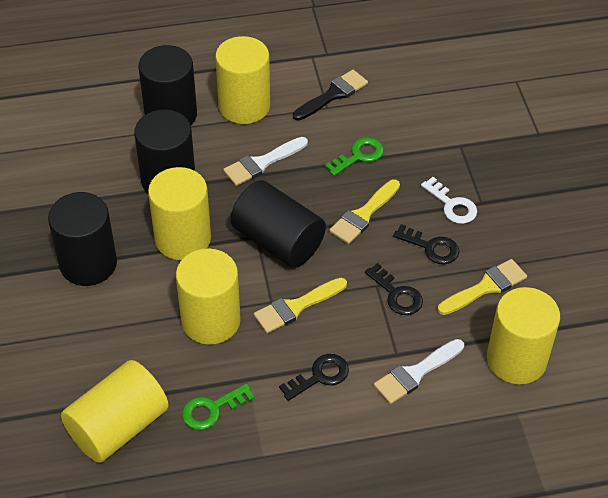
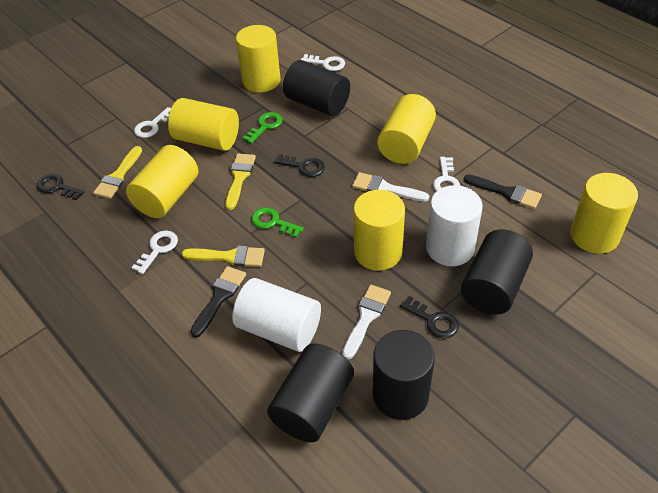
black brush: [293,70,368,121] = 1 -> [190,266,246,338] [464,174,542,209] = 2
white cylinder: none = 0 -> [232,278,321,352] [426,185,483,266] = 2
white key: [421,177,477,224] = 1 -> [131,231,178,274] [134,107,171,138] [301,54,345,71] [433,157,460,191] = 4
yellow cylinder: [61,360,169,463] [148,167,211,260] [176,249,241,345] [215,36,270,124] [487,287,560,384] = 5 -> [126,145,198,218] [168,98,239,151] [236,25,281,92] [353,190,405,271] [377,94,436,164] [570,173,638,254] = 6

